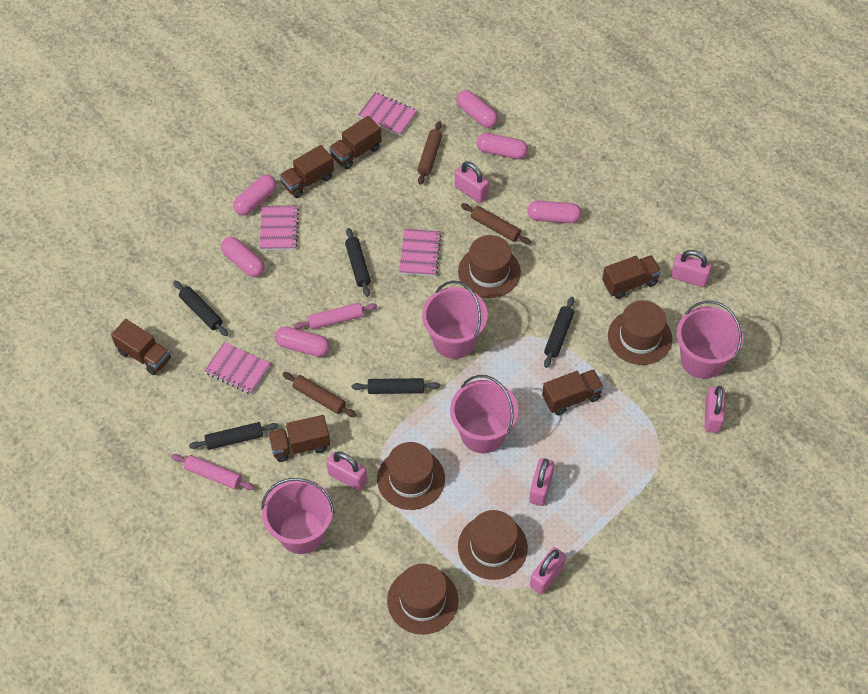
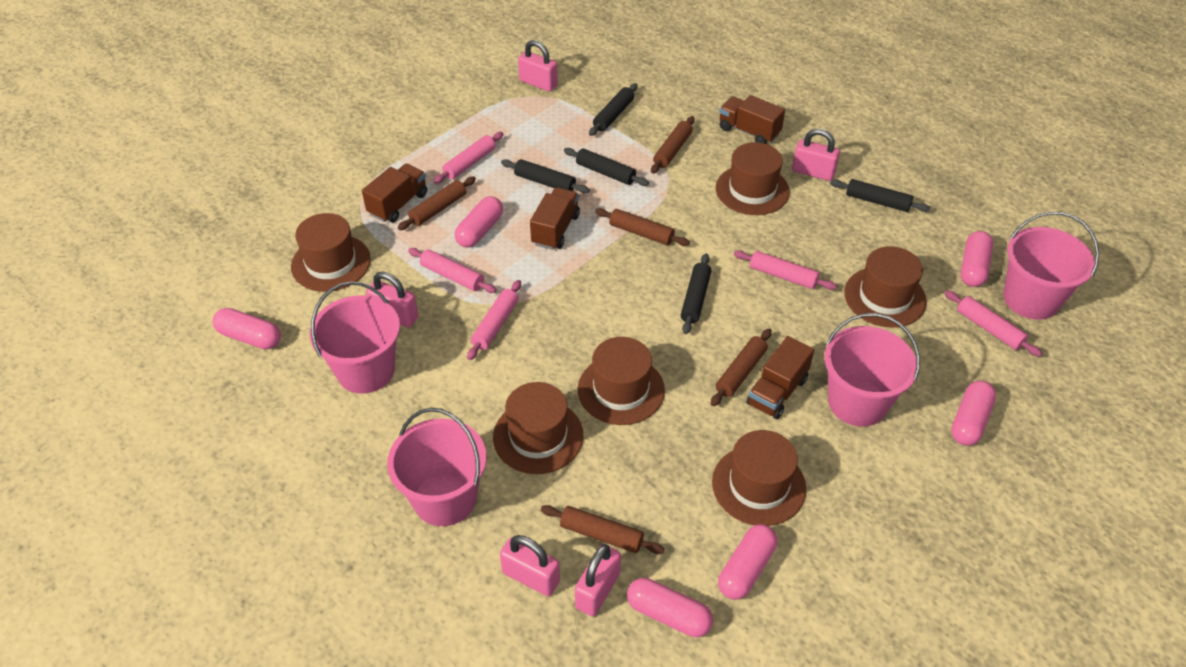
brown hat: [377,442,445,510] [387,564,459,635] [458,235,521,298] [458,510,528,580] [608,300,672,365] = 5 -> [291,213,371,292] [493,382,583,474] [578,337,665,425] [712,430,806,526] [716,142,790,215] [844,246,927,328] = 6
brown rolling pin: [282,372,356,417] [417,121,442,185] [461,203,531,245] = 3 -> [398,176,476,230] [541,505,664,554] [595,208,690,246] [651,116,695,174] [711,329,772,406] = 5
brown truck: [111,319,171,375] [268,415,330,462] [279,145,334,198] [329,116,382,169] [542,369,604,415] [602,255,661,299] = 6 -> [362,164,427,223] [530,187,580,250] [719,95,785,144] [747,336,814,419] = 4
pink notebook: [204,342,271,394] [259,205,299,250] [358,92,418,136] [399,229,441,276] = 4 -> none = 0
pink padlock: [326,451,367,491] [455,161,489,203] [529,458,554,506] [530,547,566,595] [671,250,712,287] [705,386,725,433] = 6 -> [366,272,418,327] [500,535,560,596] [518,40,558,92] [575,544,621,616] [792,129,840,181] = 5
pink rolling pin: [172,454,254,490] [293,303,377,330] = 2 -> [408,248,496,293] [433,132,503,184] [467,280,521,360] [734,250,837,290] [944,290,1042,357] = 5

